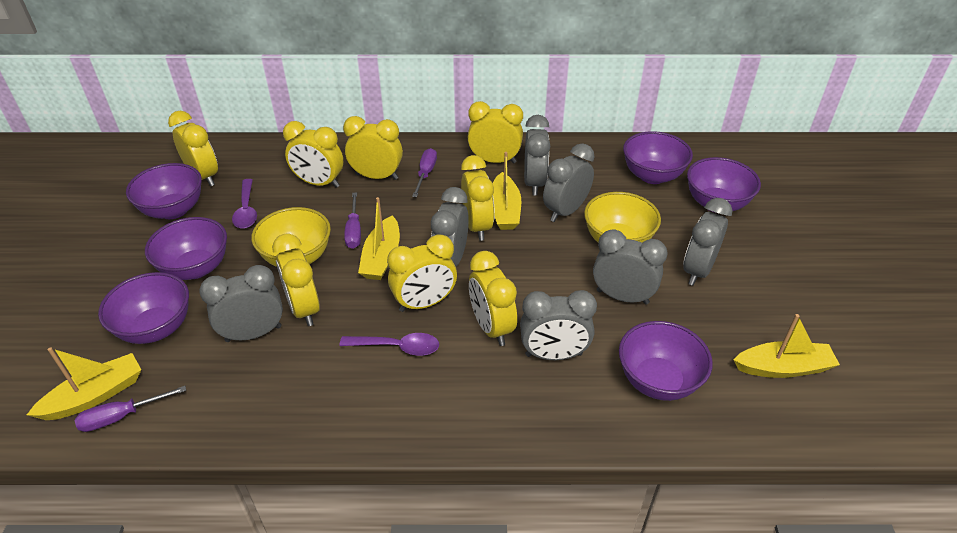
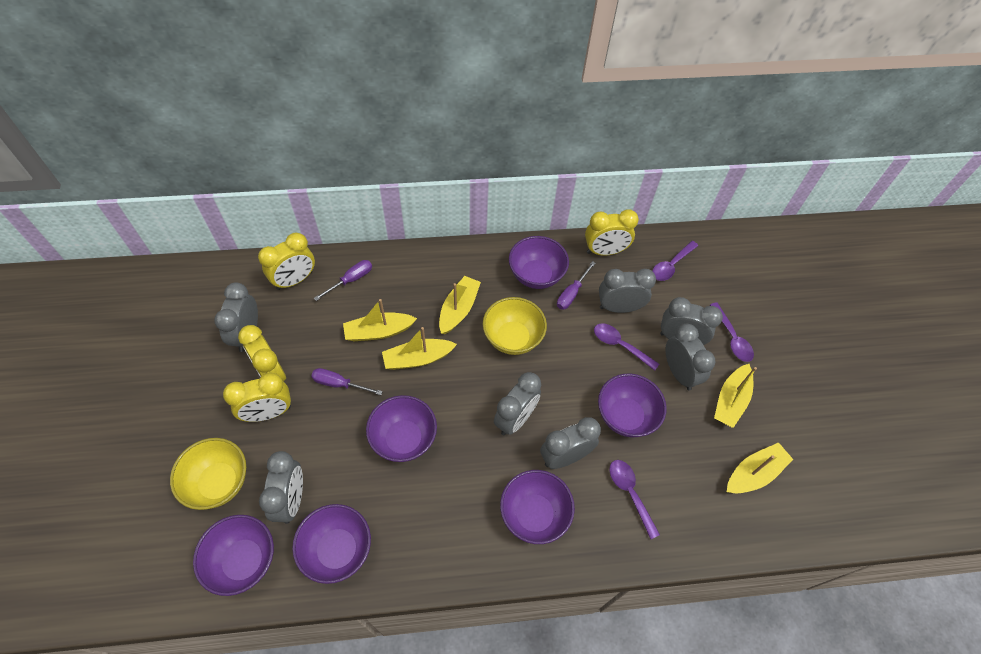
purple spoon: [232,179,257,229] [339,333,439,356] = 2 -> [594,323,659,371] [609,460,660,539] [652,241,698,281] [710,302,754,362] = 4
yellow boat: [27,347,141,420] [358,197,400,280] [493,152,521,230] [734,314,840,378] = 4 -> [343,299,417,341] [382,327,457,370] [439,276,481,334] [714,364,757,428] [727,442,793,493] = 5
yellow clock: [168,111,218,186] [272,233,320,326] [283,121,343,188] [343,116,403,180] [387,234,457,312] [461,155,495,241] [467,101,523,164] [469,251,517,346] = 8 -> [223,372,291,422] [238,325,286,382] [258,233,315,290] [585,209,639,256] = 4

